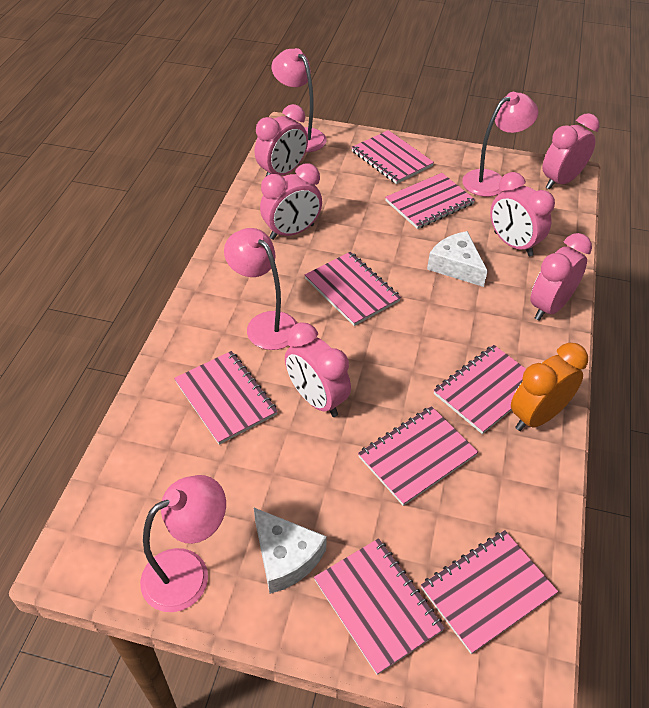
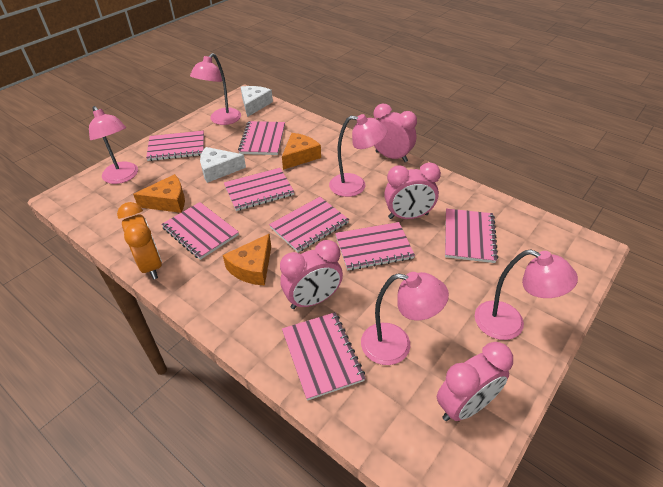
orange cheese: none = 0 -> [133,174,185,213] [223,234,271,286] [282,133,321,170] = 3
pink clock: [255,104,308,176] [260,164,322,240] [285,322,351,417] [490,172,555,256] [530,233,592,321] [543,113,599,190] = 6 -> [280,240,343,309] [373,104,417,162] [384,163,441,219] [437,342,513,421] = 4
pink lamp: [140,475,226,612] [224,228,297,350] [271,48,327,152] [462,92,539,197] = 4 -> [89,106,138,184] [190,53,241,125] [329,114,388,197] [361,272,449,365] [475,249,578,340] = 5

